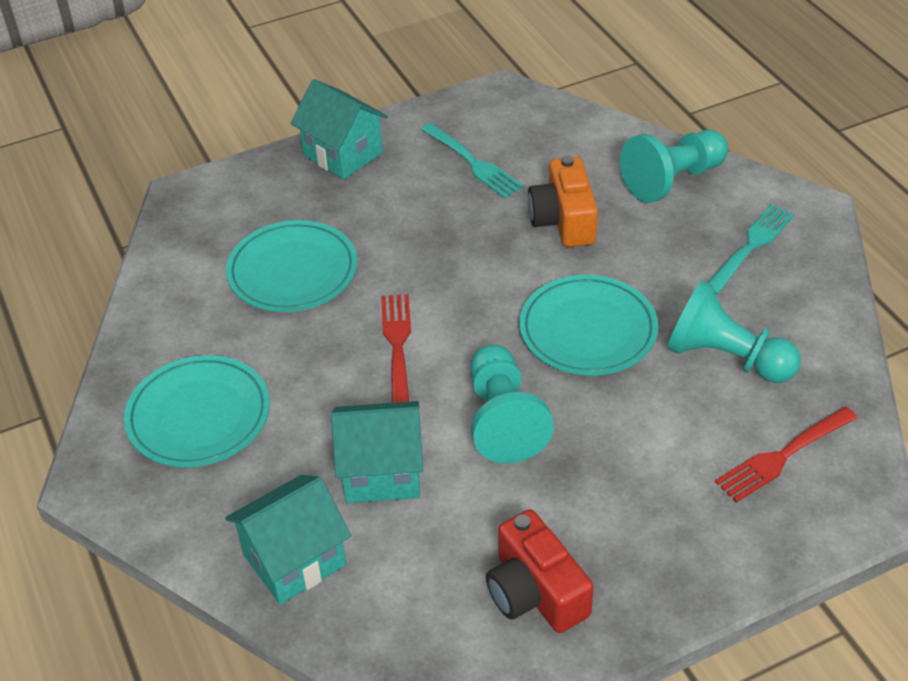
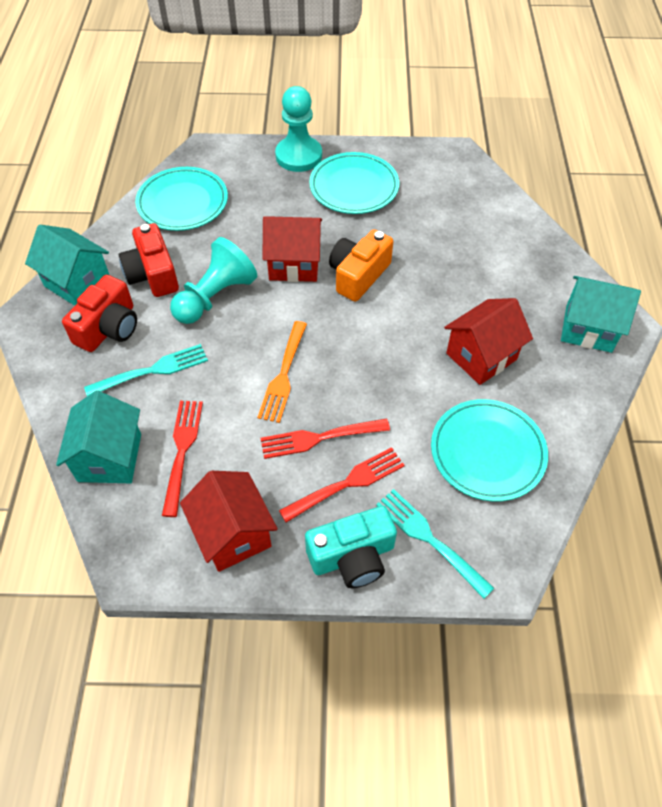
orange fork: none = 0 -> [258,321,307,423] = 1
red camera: [486,509,594,633] = 1 -> [62,275,137,352] [119,223,179,297] = 2
red fork: [381,294,411,403] [715,406,858,503] = 2 -> [162,401,203,517] [260,418,390,459] [279,447,405,523] = 3
red house: none = 0 -> [180,471,278,572] [263,216,322,282] [444,298,533,385] = 3
turquoise camera: none = 0 -> [305,506,397,588] = 1
turquoise pawn: [470,344,554,463] [620,130,728,203] [667,280,801,383] = 3 -> [170,237,257,324] [275,86,322,172] = 2

